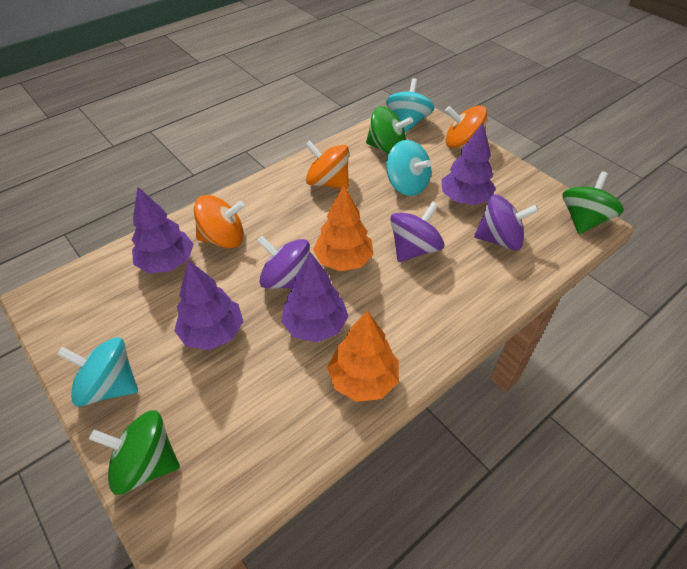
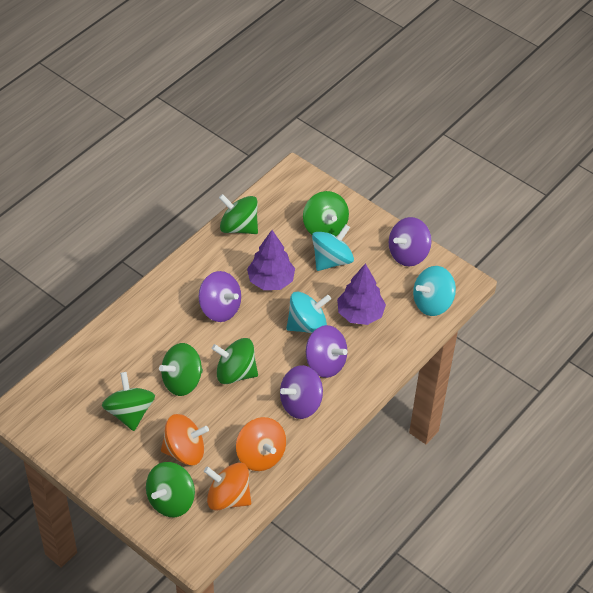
green spinning top: [89,410,180,495] [366,106,413,154] [563,172,624,234] = 3 -> [102,372,155,431] [146,462,195,517] [159,343,203,396] [212,338,258,384] [219,194,258,234] [303,191,349,236] = 6
orange tree: [313,185,374,271] [327,310,399,402] = 2 -> none = 0
purple spinning top: [257,236,310,289] [390,201,444,262] [474,195,539,250] = 3 -> [199,271,241,322] [280,365,323,419] [306,325,347,378] [389,217,432,266] = 4
purple tree: [132,187,193,273] [174,260,243,350] [281,252,349,343] [441,123,496,205] = 4 -> [247,230,295,290] [337,263,386,325] = 2

